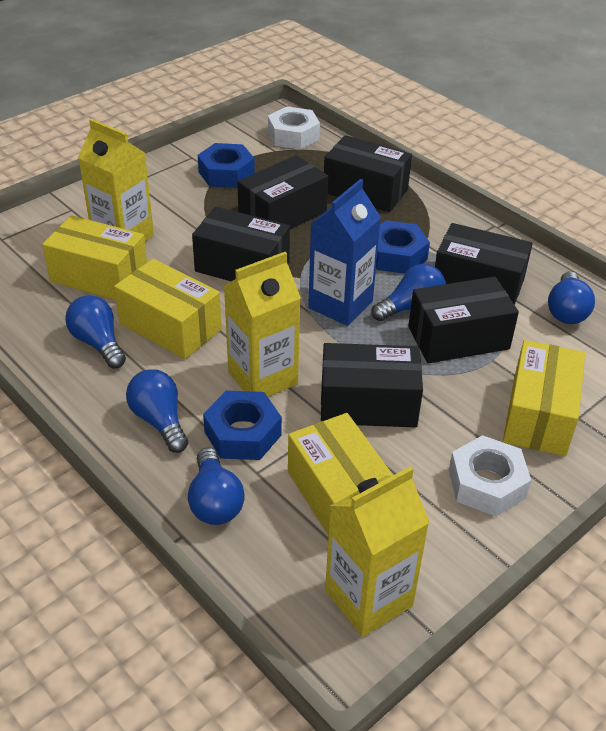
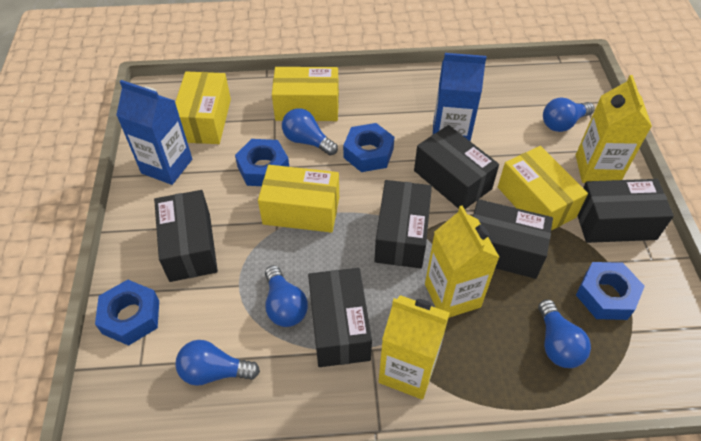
blue carton: [308,179,381,326] = 1 -> [116,80,192,185] [433,53,486,141] = 2
blue nut: [198,143,255,188] [203,390,282,460] [376,220,430,274] = 3 -> [95,280,159,346] [235,139,289,186] [343,123,394,172] [576,262,645,320] = 4
white nut: [268,107,320,150] [449,435,531,517] = 2 -> none = 0

